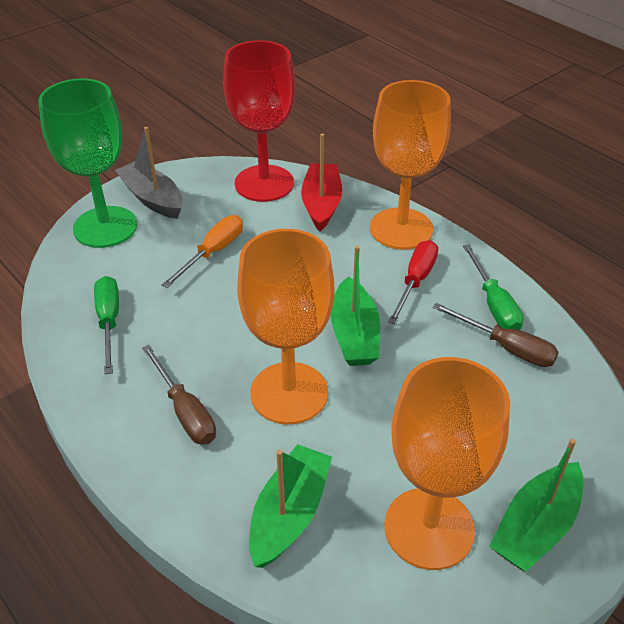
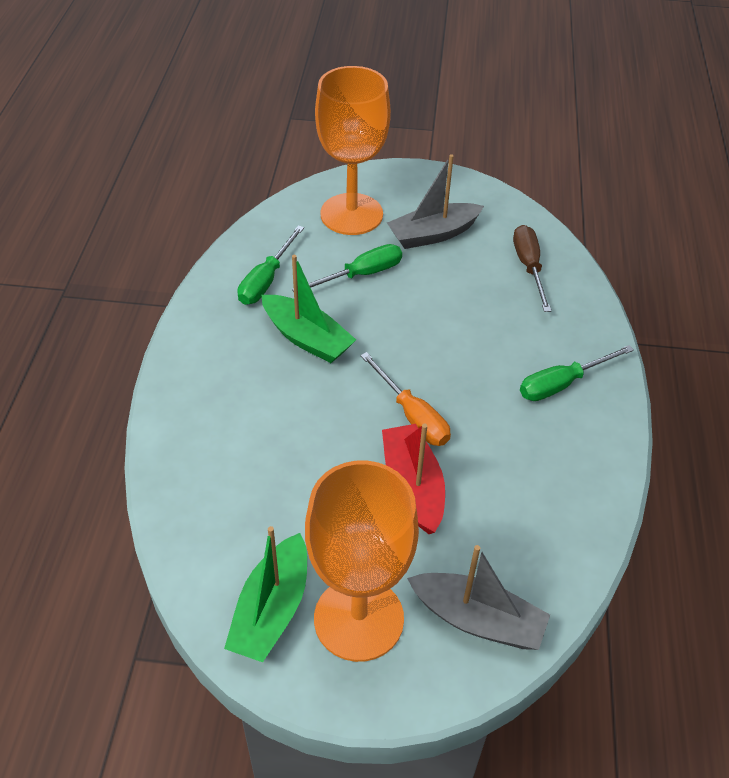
brown screwdriver: [142,345,216,445] [433,303,559,367] = 2 -> [513,225,551,312] = 1
green boat: [249,444,332,568] [331,246,380,366] [489,439,583,572] = 3 -> [224,526,307,662] [262,255,356,363] = 2
green goblet: [38,79,137,248] = 1 -> none = 0
green screwdriver: [94,276,119,374] [463,244,524,330] = 2 -> [237,225,304,305] [292,244,402,292] [520,345,634,401] = 3
grey boat: [115,127,183,219] = 1 -> [387,154,484,249] [407,545,550,650] = 2
orange goblet: [237,229,334,424] [370,80,451,250] [384,357,510,570] = 3 -> [305,461,419,662] [315,66,391,235] = 2
red goblet: [223,40,295,202] = 1 -> none = 0
red screwdriver: [388,240,438,324] = 1 -> none = 0

